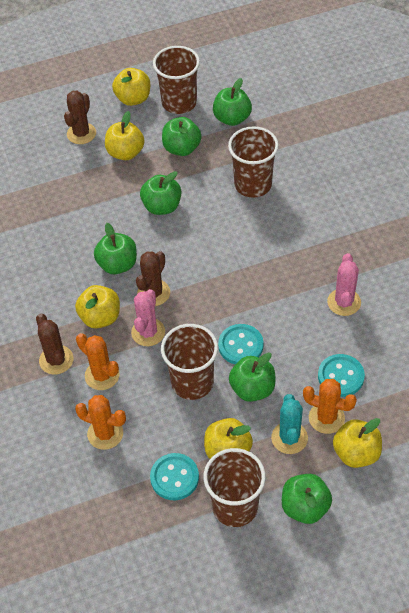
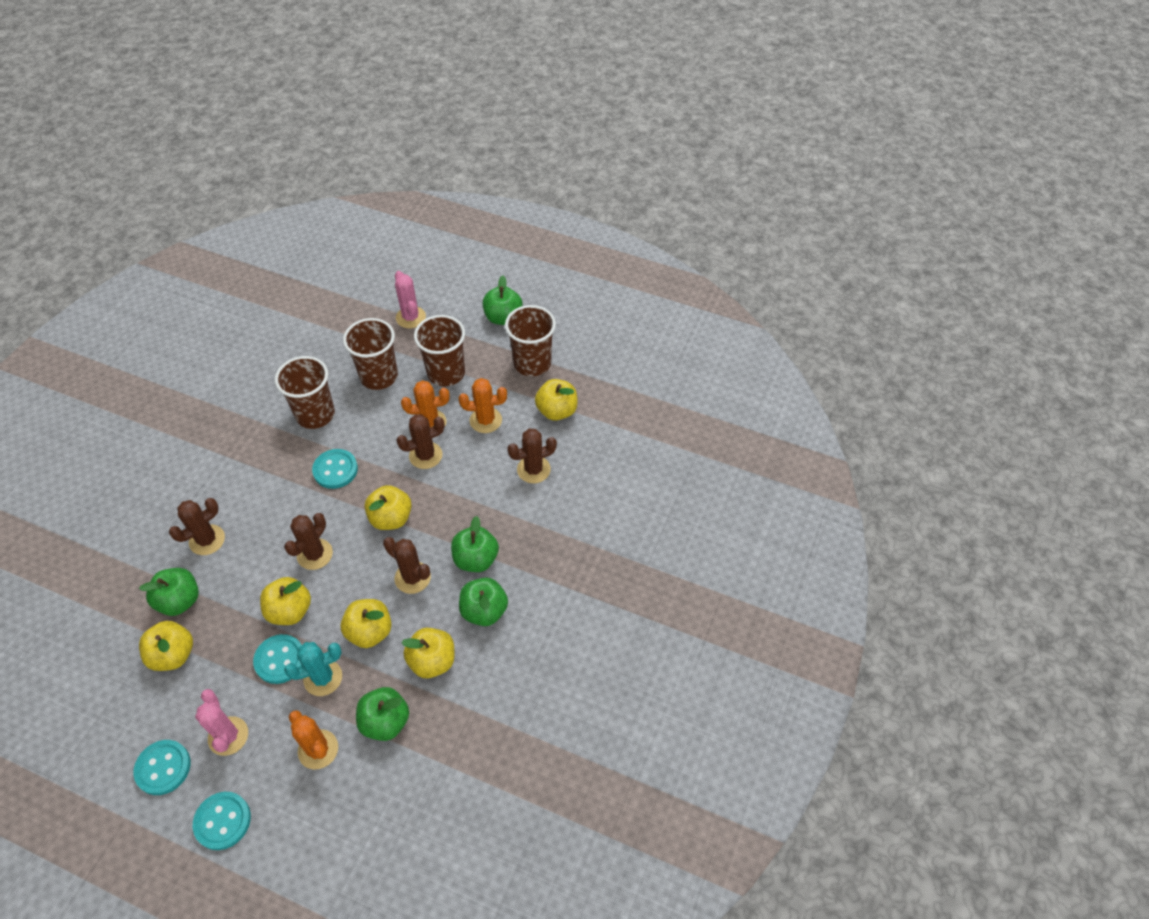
brown cactus: [36,313,73,375] [64,90,96,144] [136,251,170,306] = 3 -> [169,498,225,555] [284,513,333,570] [383,537,431,594] [397,414,445,469] [507,429,557,483] = 5
green apple: [94,223,137,274] [140,171,181,215] [162,117,202,156] [213,78,252,126] [229,352,275,402] [282,474,332,524] = 6 -> [139,568,199,616] [356,687,409,741] [451,516,499,572] [459,577,508,626] [483,275,522,325] = 5
turquoise button: [150,453,199,500] [218,324,264,365] [318,354,365,397] = 3 -> [133,740,191,795] [193,792,251,850] [253,634,302,684] [312,449,358,489] = 4
yellow apple: [75,285,120,328] [105,111,145,160] [112,68,150,106] [204,418,253,459] [333,418,382,468] = 5 -> [139,621,193,671] [260,577,311,625] [341,599,392,648] [364,485,412,530] [401,628,454,678] [535,379,578,421] = 6

